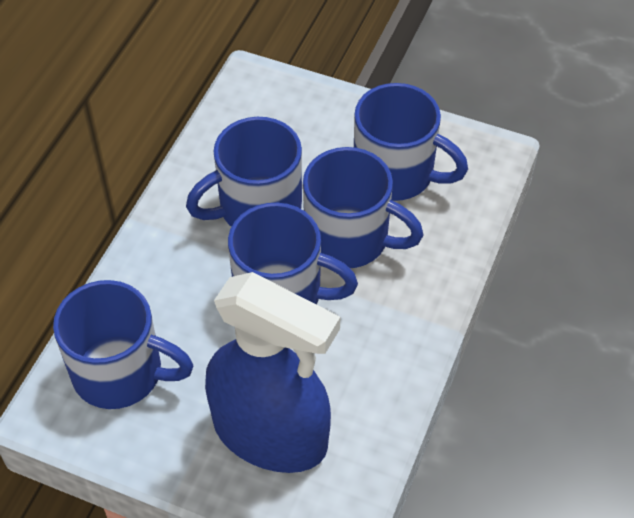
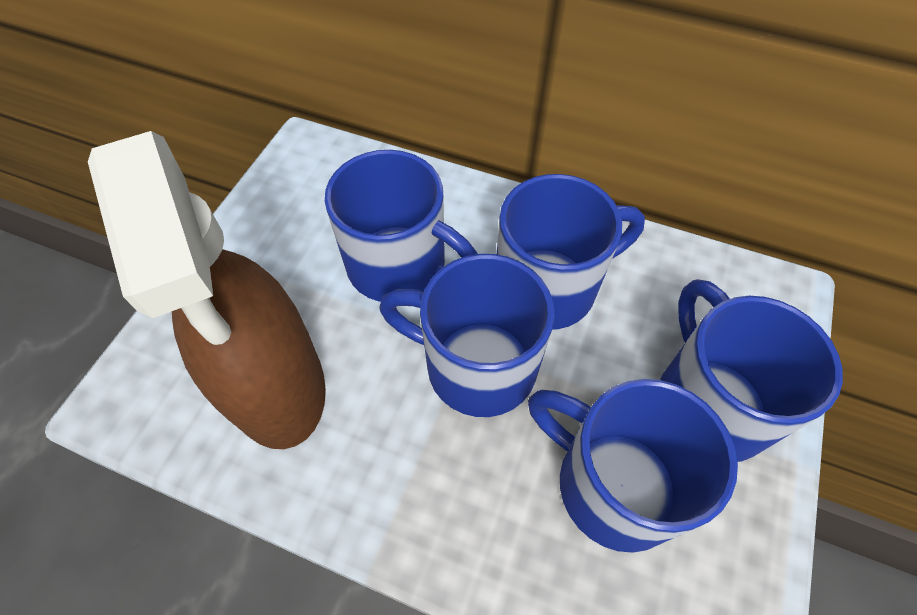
blue spray bottle: [205,272,340,473] = 1 -> none = 0
brown spray bottle: none = 0 -> [88,131,326,449] = 1

